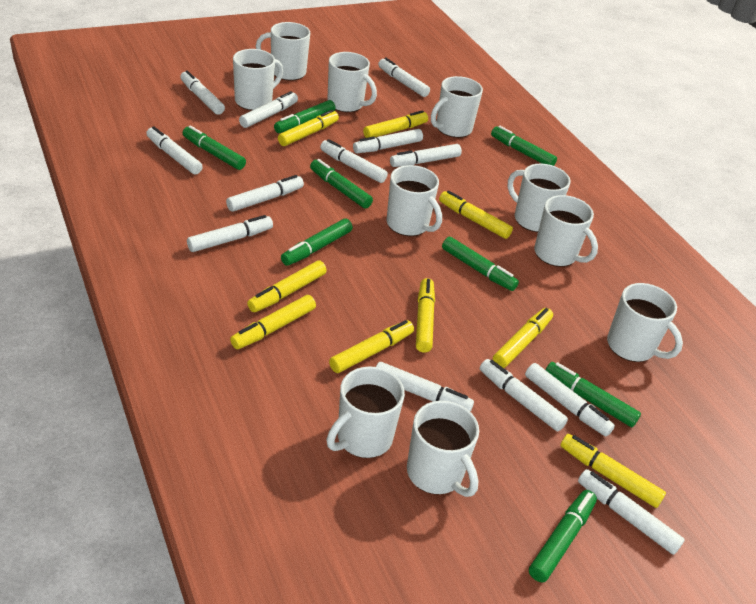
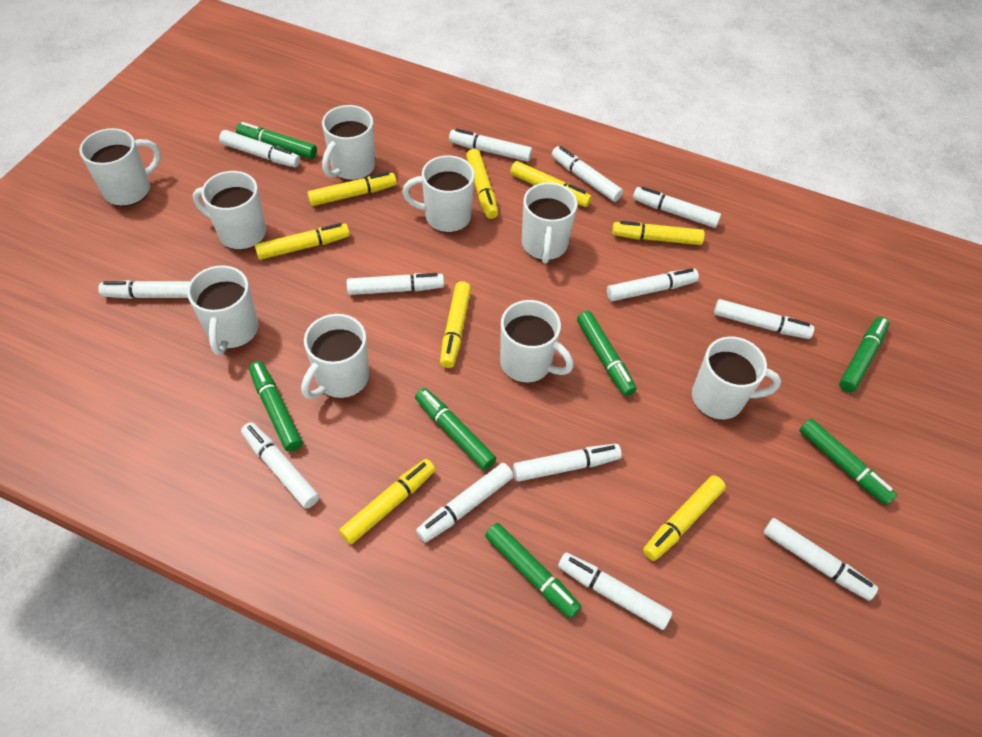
green marker: [183,125,246,170] [274,100,335,133] [281,219,353,266] [310,159,373,209] [442,237,519,291] [491,126,557,166] [529,490,597,583] [546,362,641,427] = 8 -> [236,122,317,159] [249,361,302,452] [415,388,496,470] [485,523,582,619] [577,311,637,396] [799,418,897,505] [839,317,889,393] = 7
white mug: [233,49,283,110] [256,22,310,81] [326,366,405,458] [327,52,377,112] [386,165,442,236] [407,401,479,497] [431,76,483,138] [508,164,571,232] [534,195,598,267] [607,283,683,362] = 10 -> [79,128,161,206] [187,265,259,355] [193,171,266,250] [301,314,369,399] [322,105,375,180] [402,155,475,233] [500,300,574,383] [522,182,578,264] [692,336,781,419] = 9
yellow marker: [230,295,316,349] [247,261,327,312] [278,110,339,146] [329,320,414,373] [363,110,428,138] [416,278,435,352] [439,191,513,239] [493,308,553,368] [560,434,666,508] = 9 -> [255,223,350,260] [307,172,397,206] [339,459,435,544] [440,281,471,368] [466,149,498,219] [510,161,592,207] [612,221,705,245] [643,475,726,561] = 8

